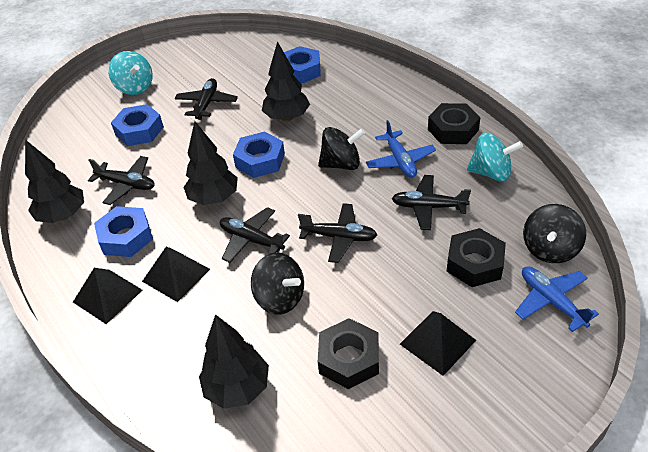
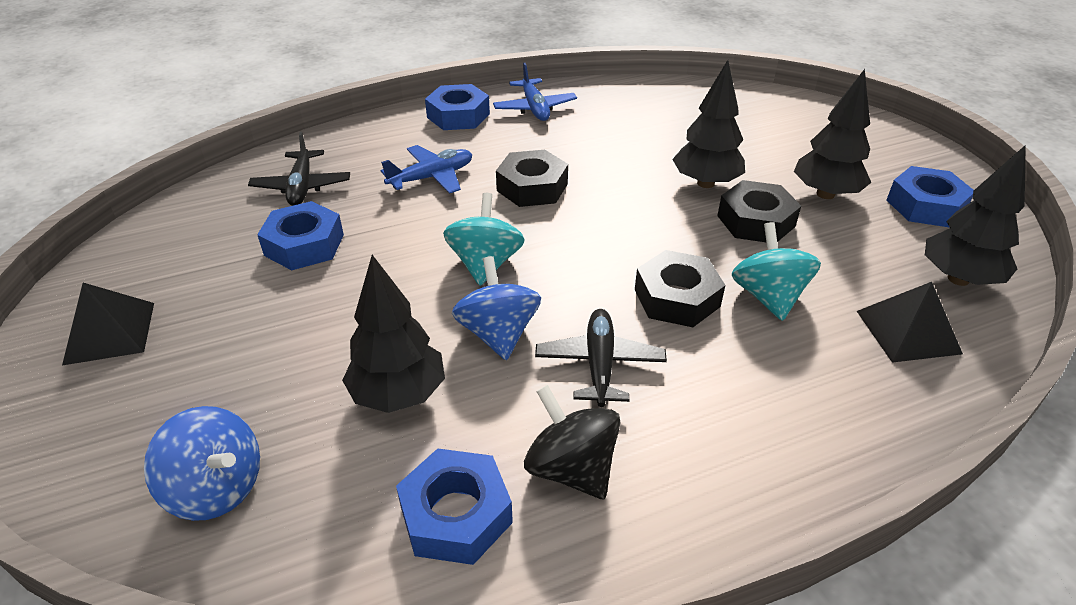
black plane: [88,156,155,205] [175,78,238,120] [220,207,290,263] [298,203,377,263] [392,175,471,230] = 5 -> [248,132,350,206] [535,309,667,407] = 2
black pyramid: [73,268,143,324] [142,246,210,302] [400,311,476,376] = 3 -> [62,283,154,365] [857,282,963,363] = 2
black spinning top: [251,252,304,315] [318,127,365,170] [523,204,586,263] = 3 -> [524,385,620,499] = 1
blue spinning top: none = 0 -> [144,406,260,521] [452,256,541,360] = 2

